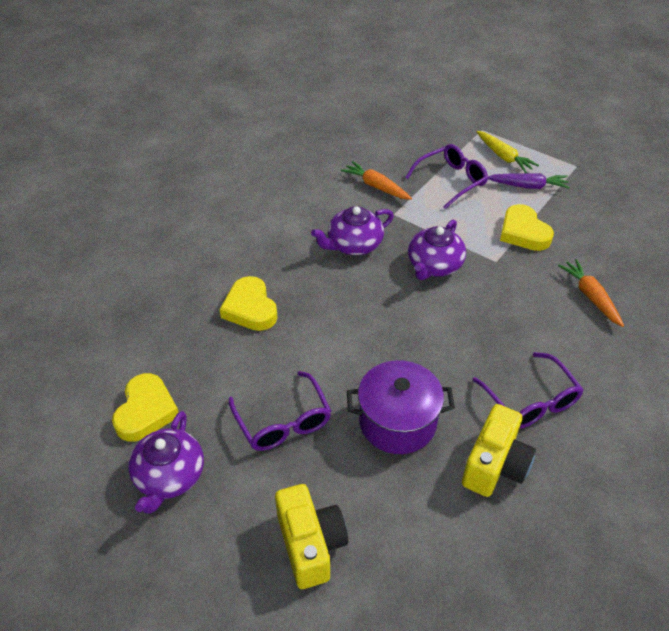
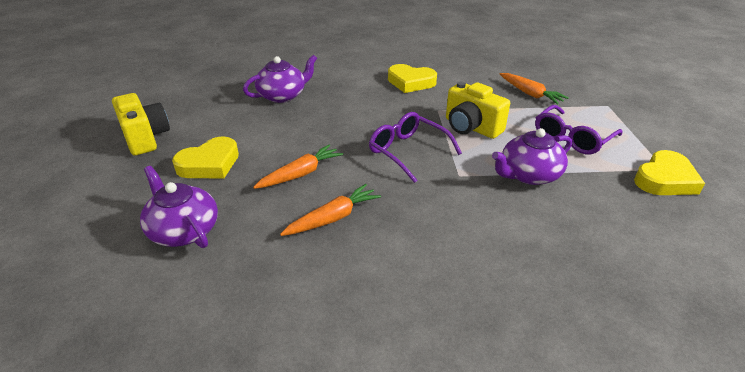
orange carrot: [341,161,412,200] [558,259,624,327] = 2 -> [253,144,343,189] [280,184,381,236] [500,73,569,104] = 3
purple carrot: [488,173,570,189] = 1 -> none = 0
purple glasses: [228,371,331,451] [405,144,488,209] [472,352,584,429] = 3 -> [369,112,462,183] [535,105,623,155] = 2
purple pot: [347,360,455,454] = 1 -> none = 0
yellow carrot: [476,131,539,173] = 1 -> none = 0

